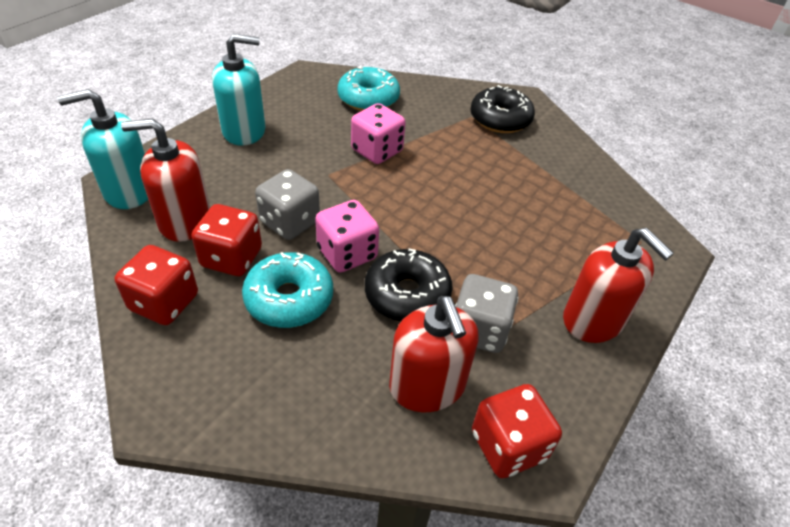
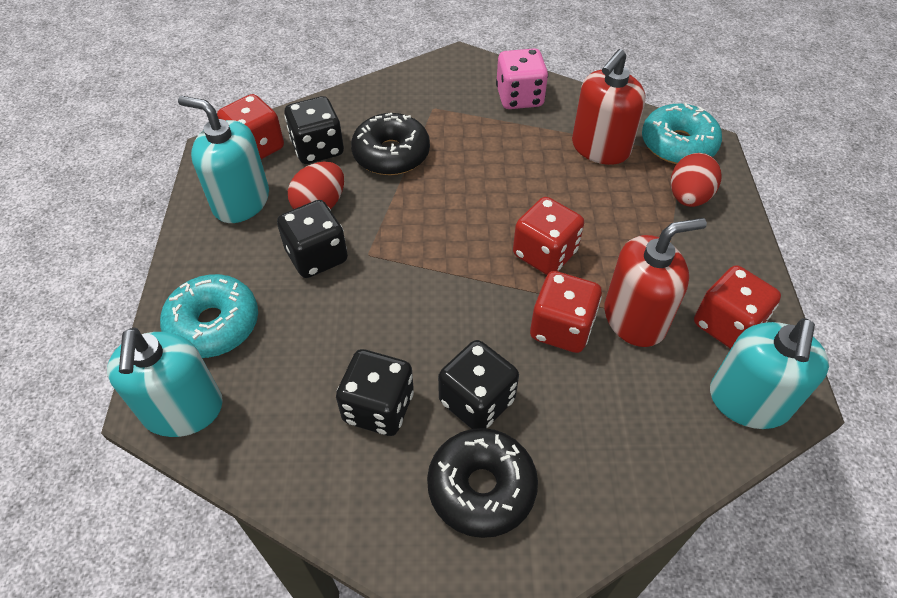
black dice: none = 0 -> [277,200,348,278] [284,96,344,164] [336,349,414,436] [438,340,519,429] = 4
grey dice: [255,169,320,240] [455,274,519,353] = 2 -> none = 0
pink dice: [315,200,379,273] [351,103,406,164] = 2 -> [496,48,548,109] = 1
red dice: [115,245,198,325] [191,204,262,276] [472,384,562,479] = 3 -> [217,94,284,159] [513,197,584,275] [530,271,602,353] [694,265,781,349] = 4
red egg: none = 0 -> [288,162,344,209] [671,153,722,207] = 2
red soap dispenser: [121,119,210,242] [389,296,478,412] [563,228,674,343] = 3 -> [572,49,646,165] [605,218,707,347] = 2
turquoise soap dispenser: [57,89,148,209] [212,34,266,146] = 2 -> [107,327,223,437] [178,96,269,223] [710,318,829,429] = 3

